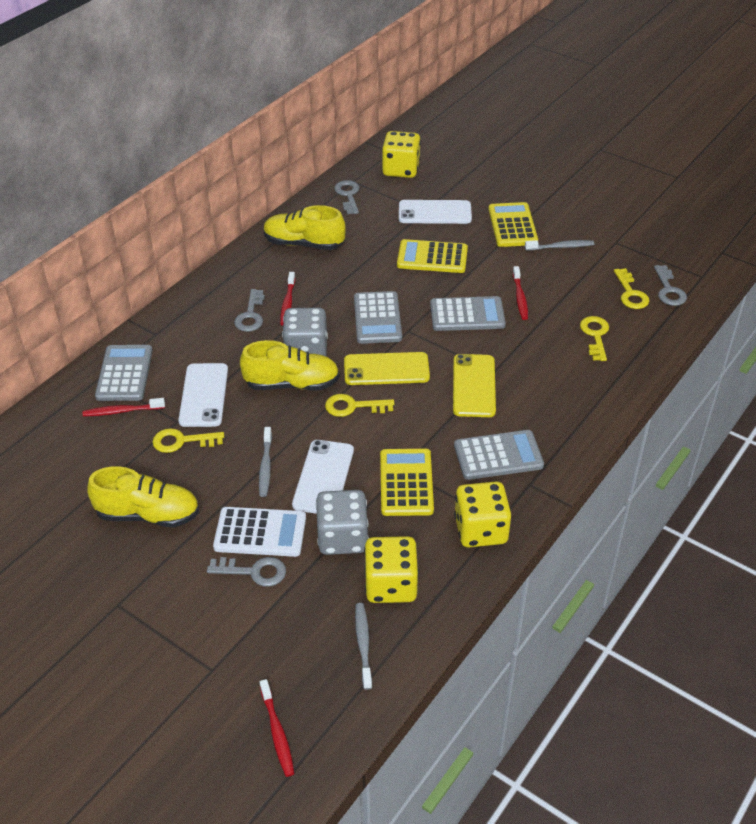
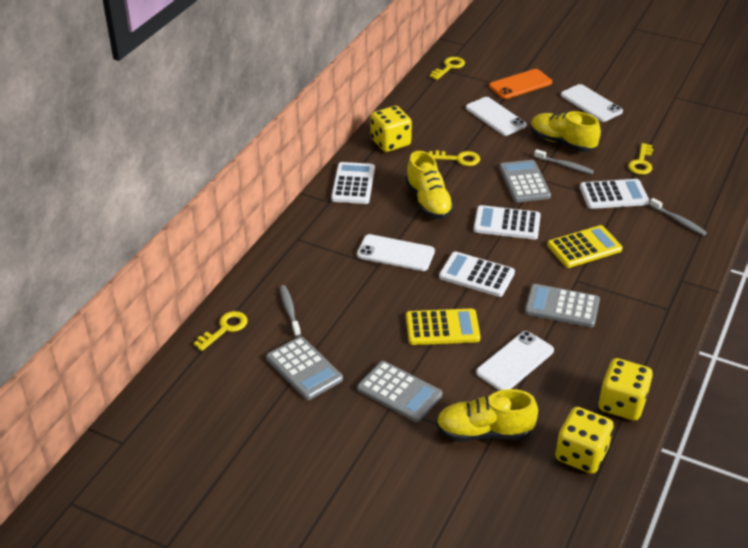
grey dice: [282,308,328,356] [316,490,369,555] = 2 -> none = 0
grey key: [207,557,286,587] [234,289,265,332] [334,180,360,214] [654,265,687,306] = 4 -> none = 0
orange phone: none = 0 -> [489,69,552,99] = 1
red toothbrush: [83,398,165,417] [260,679,295,777] [280,272,295,326] [513,266,528,320] = 4 -> none = 0
white calculator: [213,507,306,557] = 1 -> [331,162,375,204] [439,251,515,297] [473,205,541,240] [580,179,649,209] = 4
white phone: [179,363,228,427] [292,440,354,514] [399,200,472,224] = 3 -> [357,234,435,271] [466,97,527,136] [476,331,554,391] [561,84,623,122] = 4
yellow calculator: [380,449,434,516] [397,239,468,273] [488,202,538,247] = 3 -> [406,308,481,345] [547,225,623,268] = 2
yellow phone: [344,352,430,385] [453,354,496,417] = 2 -> none = 0

